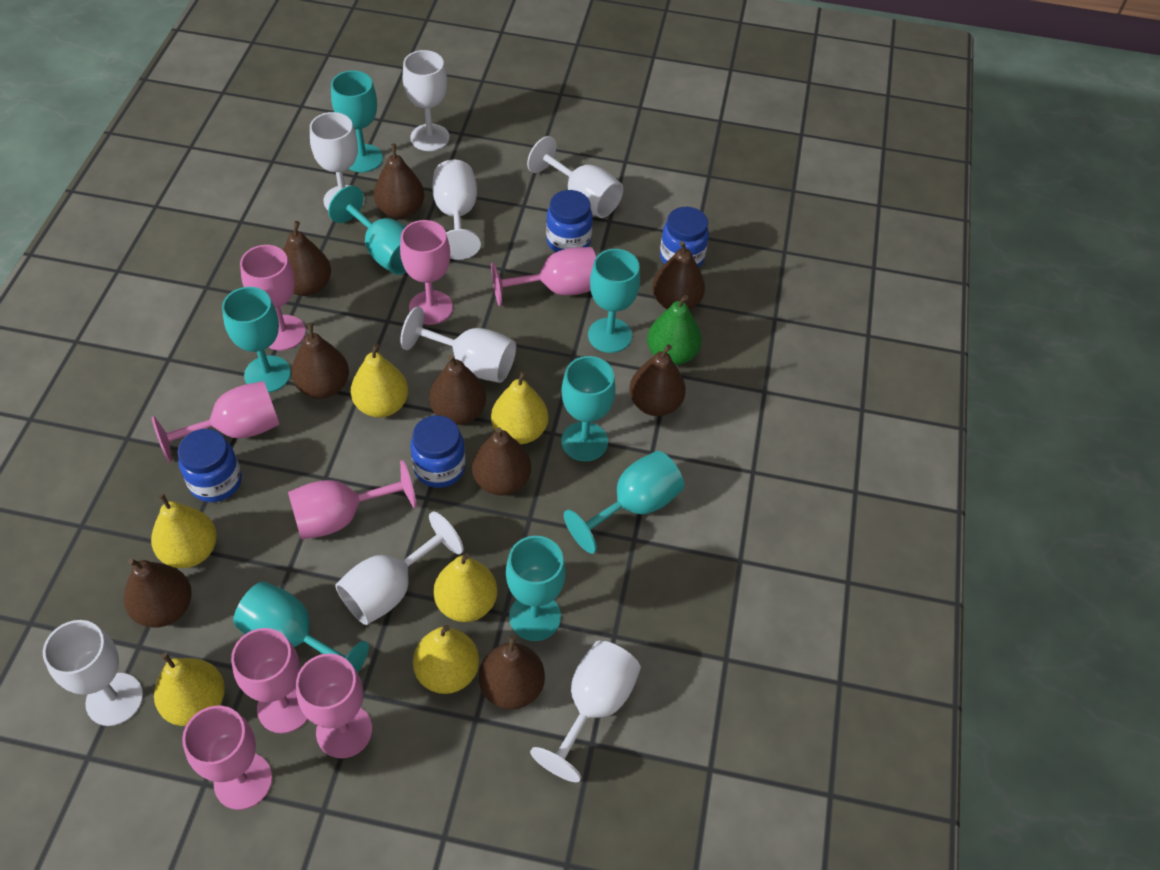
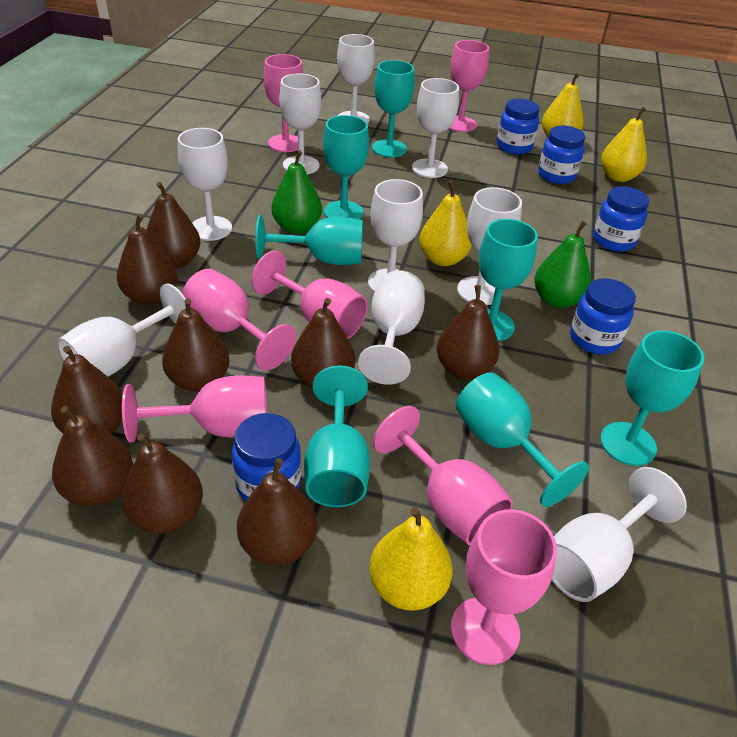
blue jar: [177,429,242,502] [410,415,466,488] [546,190,593,252] [660,207,709,267] = 4 -> [232,413,301,501] [497,99,540,154] [538,126,585,184] [570,278,636,354] [593,186,649,252] = 5
green pear: [647,295,702,365] = 1 -> [271,150,322,234] [534,221,591,308] = 2
pink goblet: [152,381,280,463] [182,706,272,810] [231,628,308,733] [240,245,306,350] [288,460,417,540] [296,653,372,758] [400,220,453,325] [491,247,596,306] = 8 -> [122,375,267,442] [182,269,296,370] [252,250,367,339] [264,54,304,152] [373,406,513,545] [449,40,489,132] [451,509,557,665] = 7
turquoise goblet: [222,287,291,393] [233,581,369,673] [328,186,406,275] [331,70,383,172] [506,536,566,641] [561,356,616,461] [564,451,684,554] [588,249,640,353] = 8 -> [255,215,363,265] [304,366,370,507] [323,115,369,220] [372,60,415,157] [456,372,589,507] [479,219,538,341] [600,330,704,466] = 7
white goblet: [43,620,143,726] [310,112,365,210] [335,512,464,625] [400,306,516,383] [403,50,450,151] [432,160,481,260] [527,136,623,218] [530,640,641,782] = 8 -> [57,283,186,377] [178,128,232,241] [279,73,321,174] [337,34,375,124] [358,270,425,385] [368,179,423,292] [412,78,459,178] [457,187,522,305] [552,467,687,602] = 9
yellow pear: [151,493,217,568] [154,653,225,726] [351,344,408,418] [413,625,479,694] [434,553,497,622] [491,371,548,444] = 6 -> [369,507,453,611] [419,181,472,266] [542,73,584,137] [601,107,647,182] = 4

